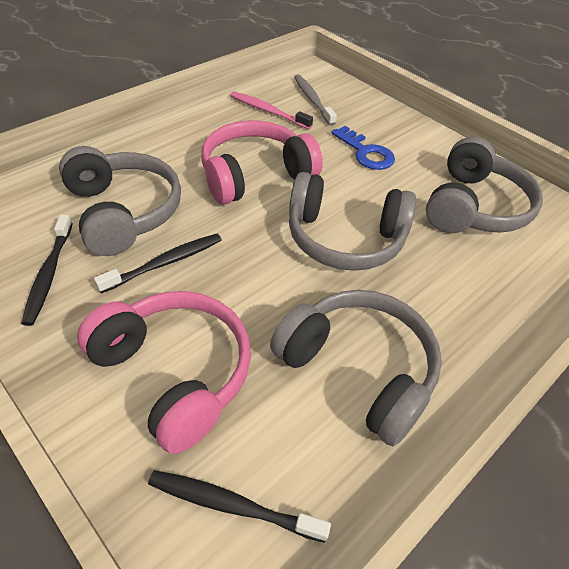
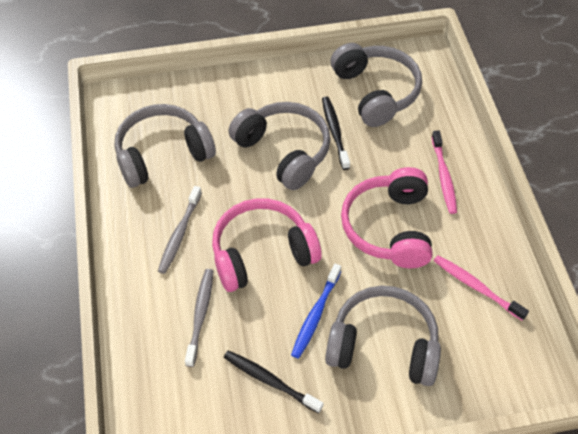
black toothbrush: [21,214,73,326] [94,234,222,293] [148,470,331,543] = 3 -> [224,350,323,414] [322,96,350,170] = 2
blue key: [331,126,395,170] = 1 -> none = 0
blue toothbrush: none = 0 -> [291,263,341,359] = 1
grey toothbrush: [294,75,337,126] = 1 -> [158,186,202,274] [185,269,213,367] = 2
pink toothbrush: [230,91,313,129] = 1 -> [432,130,457,214] [434,255,529,321] = 2

